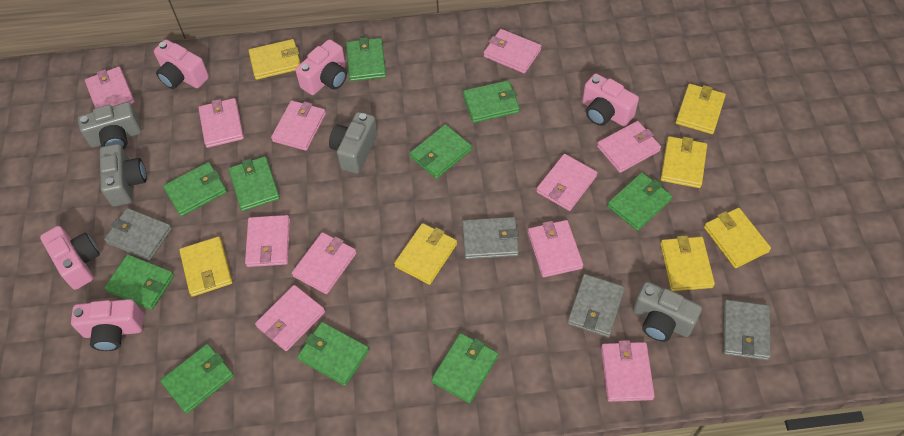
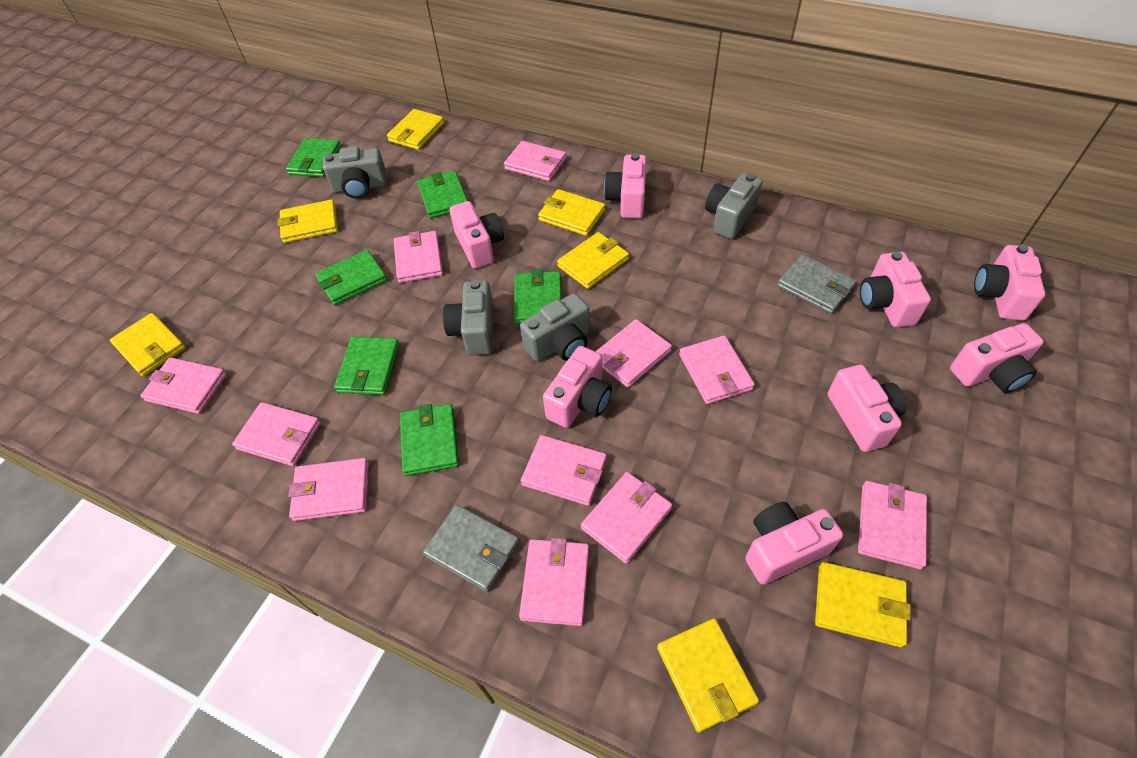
green wallet: [104,254,174,310] [160,344,234,414] [163,162,227,216] [228,156,280,211] [297,322,369,386] [346,37,386,81] [410,124,472,179] [431,333,498,403] [463,80,520,123] [607,173,672,231] = 10 -> [286,138,341,177] [315,250,387,305] [334,337,400,395] [400,404,459,476] [417,171,468,219] [514,269,562,324] = 6
grey wallet: [104,208,172,261] [462,217,519,259] [567,274,625,337] [723,300,771,360] = 4 -> [423,504,519,592] [777,254,856,314] = 2
pink camera: [40,226,100,290] [71,299,144,351] [154,39,209,89] [295,39,347,95] [582,73,639,126] = 5 -> [449,201,504,269] [543,346,612,428] [604,153,647,218] [745,502,843,585] [828,365,907,452] [860,251,931,327] [950,323,1044,393] [974,244,1045,321] = 8

